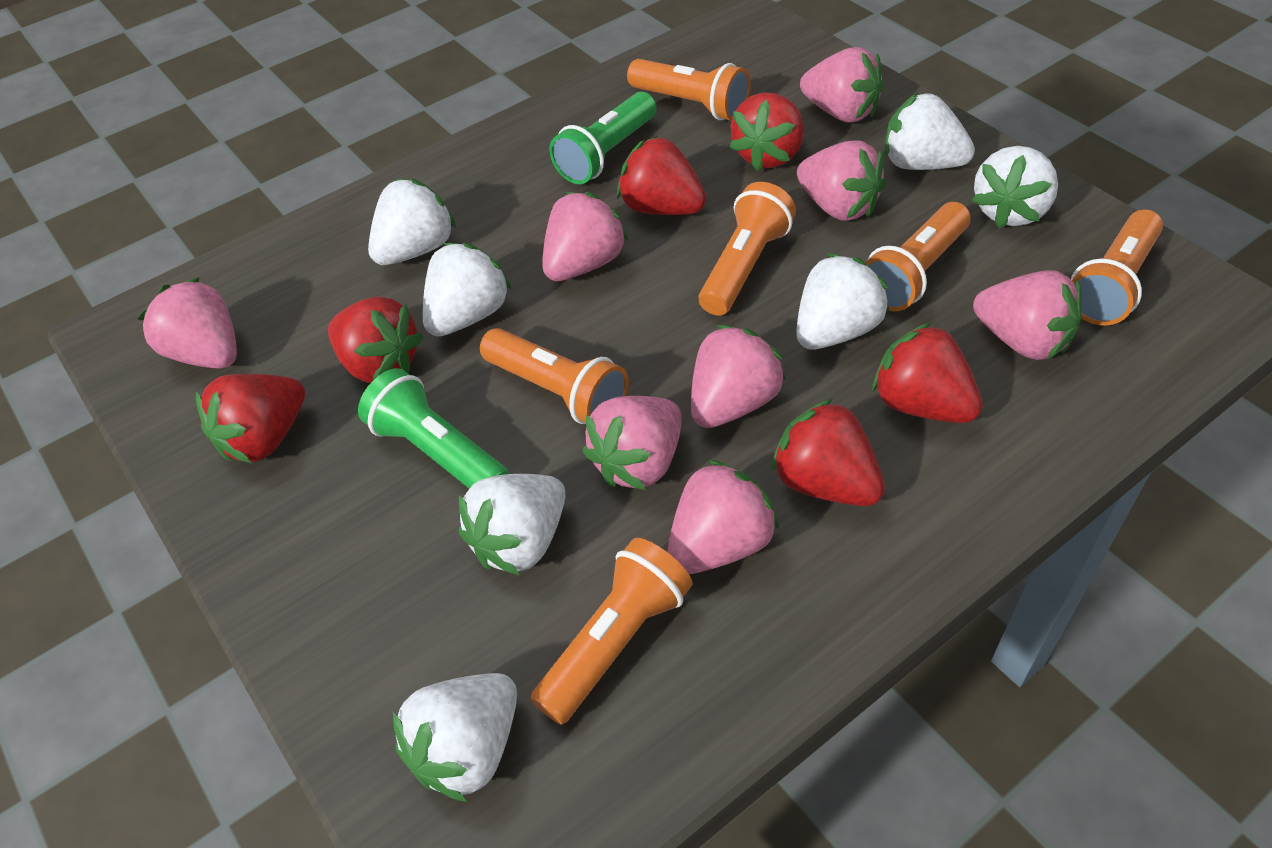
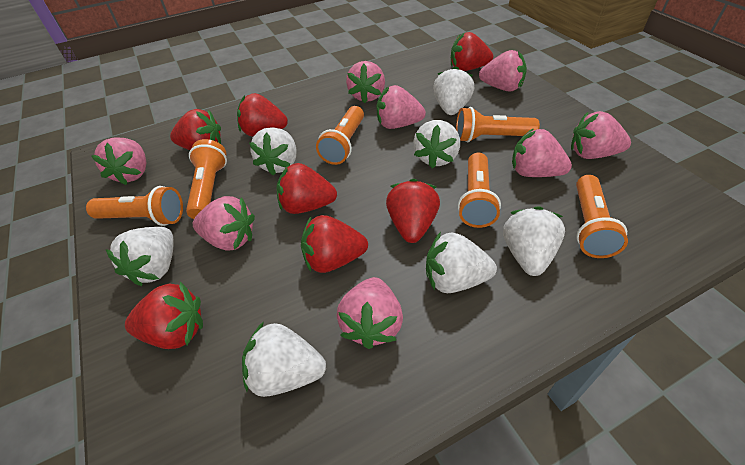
green flashlight: [358,368,509,489] [549,92,657,184] = 2 -> none = 0
red strawberry: [196,374,305,463] [328,297,423,383] [617,136,706,215] [730,93,804,171] [771,398,885,506] [872,322,983,423] = 6 -> [125,282,203,349] [170,109,221,150] [237,93,288,136] [277,163,337,214] [301,215,368,273] [386,179,440,243] [451,32,493,71] = 7

